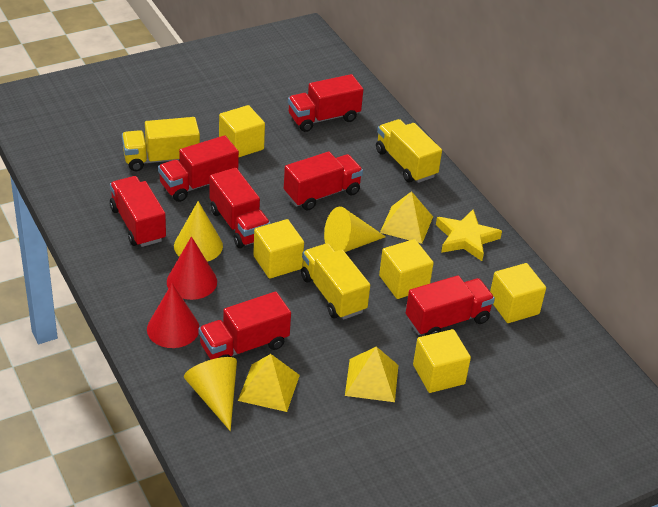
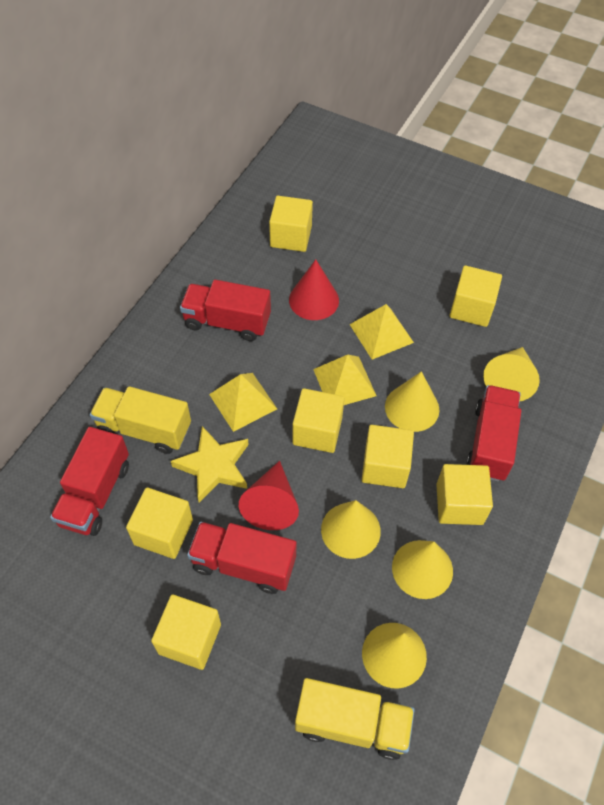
red truck: [110,176,166,247] [158,135,239,202] [199,292,291,360] [210,168,271,248] [284,152,363,211] [288,74,363,132] [406,275,495,336] = 7 -> [50,427,129,536] [180,280,271,341] [187,522,296,594] [466,385,521,481] = 4
yellow cone: [174,201,223,262] [184,357,237,431] [324,207,386,252] = 3 -> [321,500,381,559] [362,623,427,689] [385,371,439,432] [392,540,453,599] [483,347,540,402] = 5
yellow cube: [219,105,265,157] [253,219,304,279] [379,239,434,299] [413,329,471,393] [490,263,546,323] = 5 -> [126,488,193,559] [151,594,221,670] [269,196,313,252] [292,388,344,453] [362,425,414,488] [436,464,493,525] [449,265,502,327] = 7
yellow truck: [122,117,200,171] [301,243,370,319] [376,119,442,183] = 3 -> [90,386,191,454] [295,678,415,760] = 2

